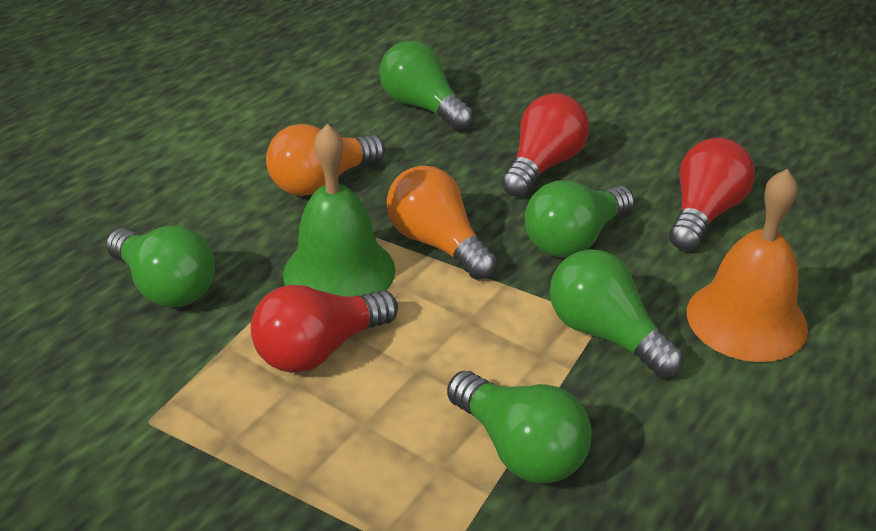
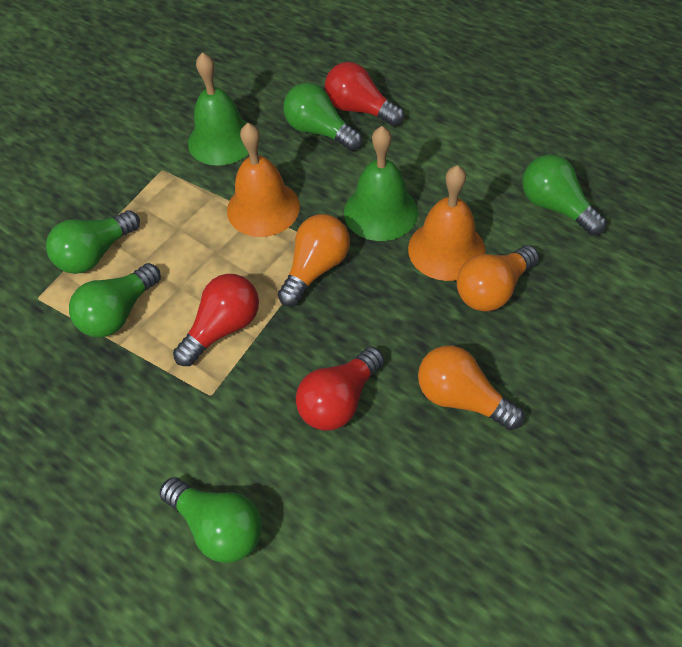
green bell: [283,124,395,297] = 1 -> [188,52,249,166] [344,126,418,241] = 2
orange bell: [687,169,808,362] = 1 -> [227,123,300,237] [408,165,485,281] = 2
orange light bulb: [266,124,385,196] [387,166,497,280] = 2 -> [278,214,350,307] [418,345,524,431] [457,245,539,311] = 3

